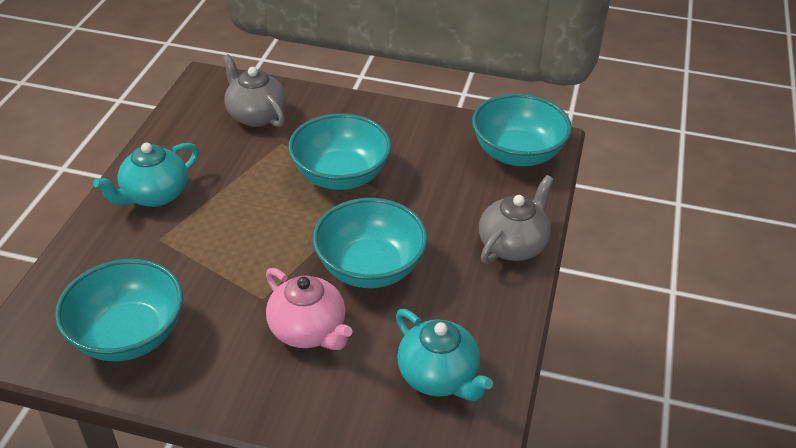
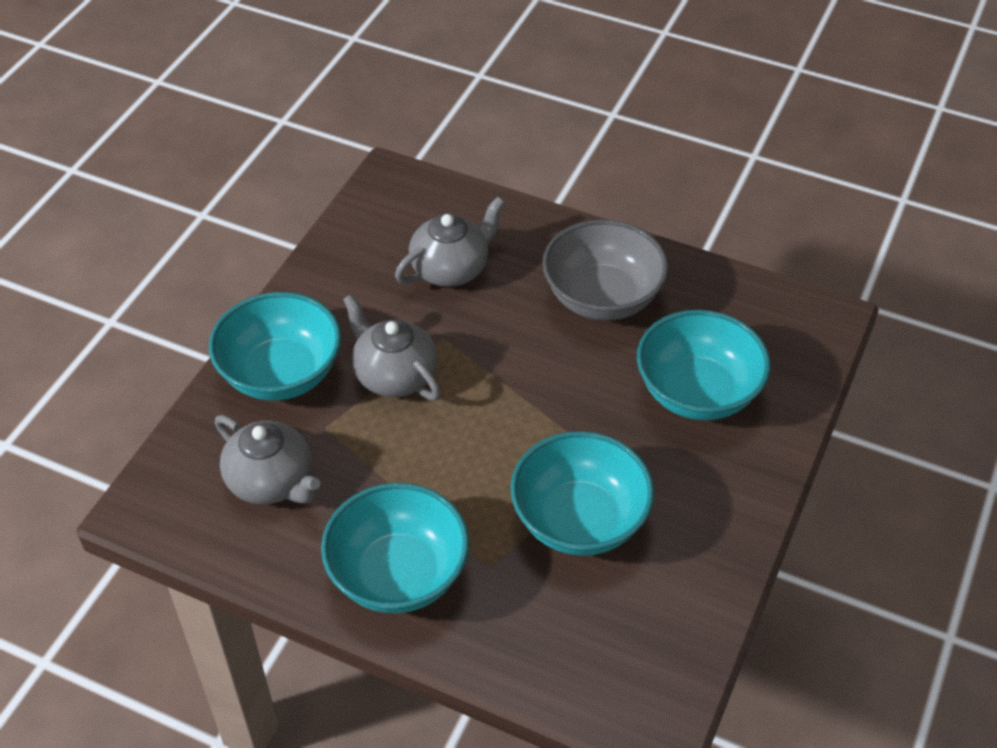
grey bowl: none = 0 -> [542,219,668,321] = 1
grey teapot: [222,54,287,127] [479,175,554,264] = 2 -> [215,415,320,505] [343,294,441,400] [395,197,505,287] = 3
pink teapot: [266,268,353,350] = 1 -> none = 0
turquoise teapot: [93,143,199,207] [396,309,493,401] = 2 -> none = 0

